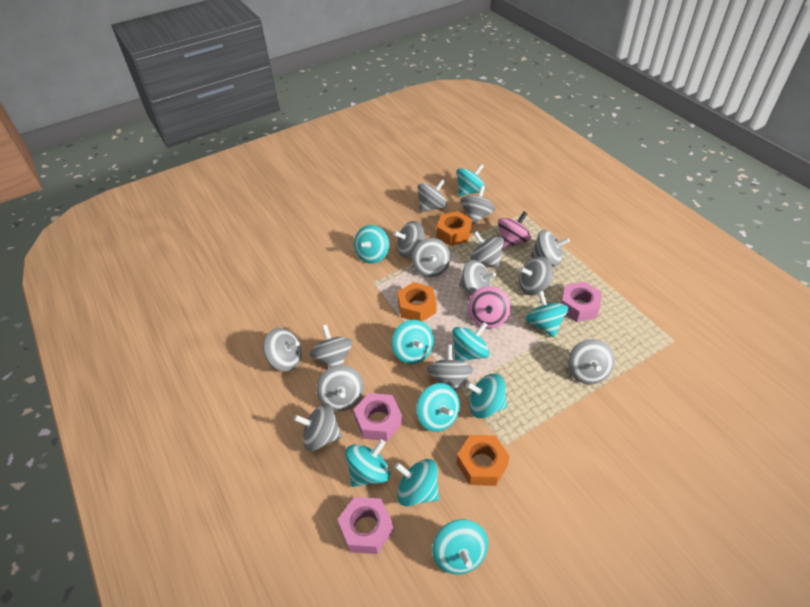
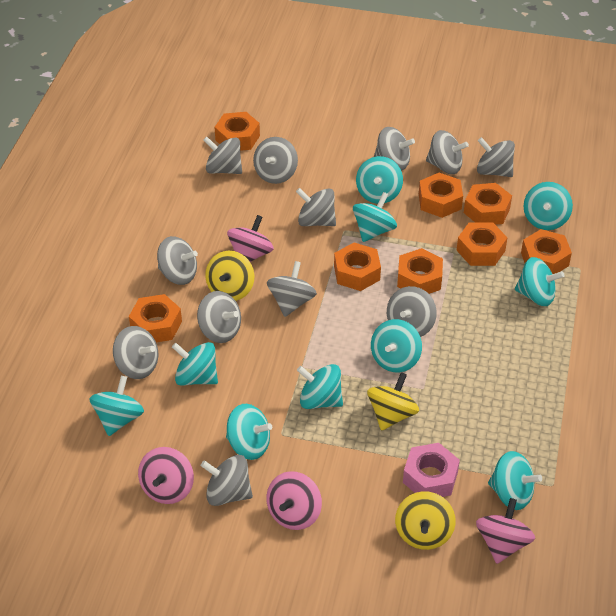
grey spinning top: [263,328,302,372] [294,403,342,451] [309,324,353,367] [316,365,364,411] [393,221,425,258] [412,238,451,277] [418,179,447,212] [427,345,473,390] [459,260,496,295] [460,186,495,225] [470,231,504,268] [519,256,553,295] [531,230,570,266] [568,339,615,384] = 14 -> [113,326,158,379] [157,236,198,285] [197,291,241,343] [201,455,253,506] [203,136,242,174] [253,137,298,184] [267,261,317,317] [296,188,336,226] [374,127,415,171] [387,286,437,337] [426,130,469,174] [477,137,515,177] = 12
orange nut: [397,282,437,322] [437,211,472,246] [457,435,510,486] = 3 -> [129,294,182,342] [215,112,260,151] [334,243,381,291] [397,248,443,294] [419,173,463,218] [456,222,508,266] [464,183,512,225] [521,229,572,274] = 8
pink nut: [337,497,394,554] [353,393,402,441] [561,282,602,322] = 3 -> [403,443,460,497] = 1
pink spinning top: [468,286,511,328] [498,211,531,248] = 2 -> [138,447,194,504] [227,215,274,262] [266,471,322,530] [476,498,535,564] = 4
yellow spinning top: none = 0 -> [205,251,254,301] [367,372,419,431] [395,491,455,550] = 3

